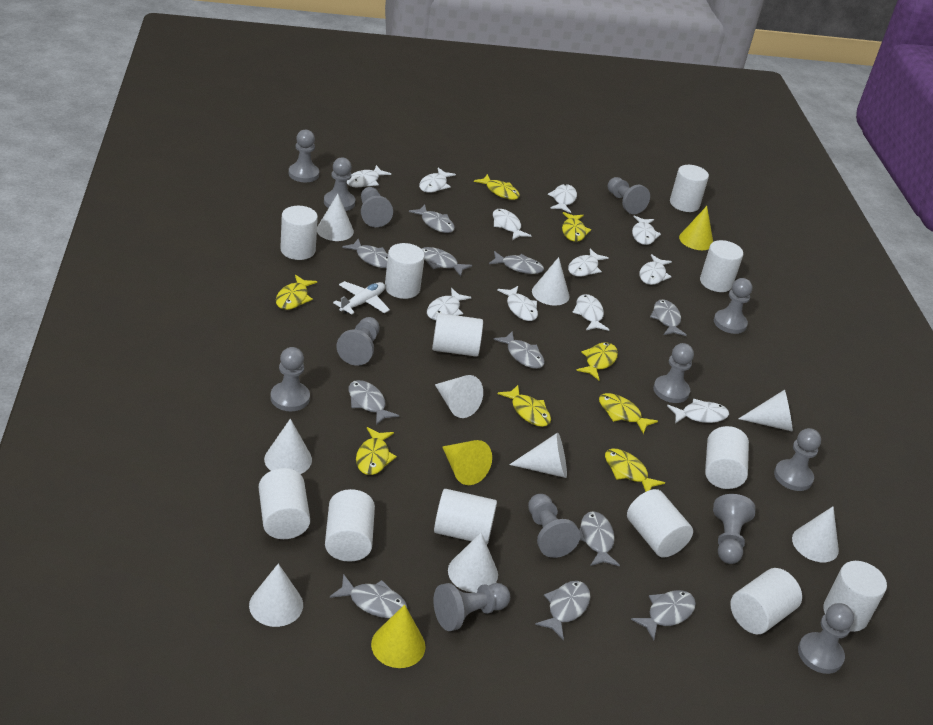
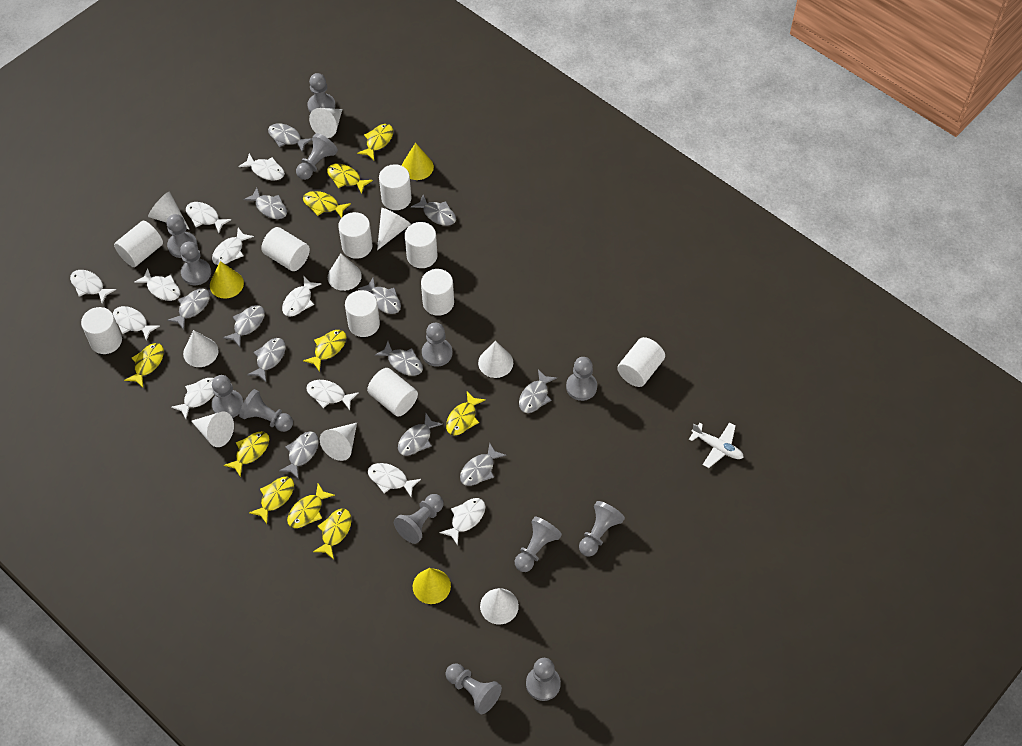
grey fish: [330,574,407,618] [342,239,388,268] [349,380,399,425] [409,205,455,233] [421,247,472,277] [489,251,544,274] [493,331,545,369] [535,581,590,640] [579,511,620,567] [631,590,696,640] [650,299,687,336] = 11 -> [167,289,210,330] [223,305,265,347] [243,188,287,219] [247,338,286,382] [268,123,312,152] [279,431,319,479] [358,277,401,314] [375,341,423,376] [398,413,443,456] [411,195,456,226] [460,442,506,486] [519,369,557,413] = 12
white cylinder: [259,468,310,539] [280,206,318,260] [325,489,375,562] [385,243,425,299] [432,313,483,357] [434,489,497,544] [627,489,693,558] [670,165,709,212] [700,240,743,292] [705,426,749,489] [730,568,802,634] [823,561,887,632] = 12 -> [81,307,122,354] [114,221,163,267] [261,227,310,271] [338,212,373,259] [345,290,380,337] [367,368,418,417] [379,164,412,210] [405,222,437,268] [421,269,454,316] [617,337,665,387] = 10
yellow fish: [276,275,317,310] [356,427,397,475] [474,174,520,200] [498,385,551,427] [562,212,591,242] [576,342,618,380] [599,393,658,434] [605,449,665,492] = 8 -> [124,343,164,387] [224,432,269,477] [249,477,294,524] [287,483,335,528] [303,191,351,218] [303,330,346,372] [313,508,352,559] [327,164,373,194] [357,124,393,160] [446,391,486,436] = 10

